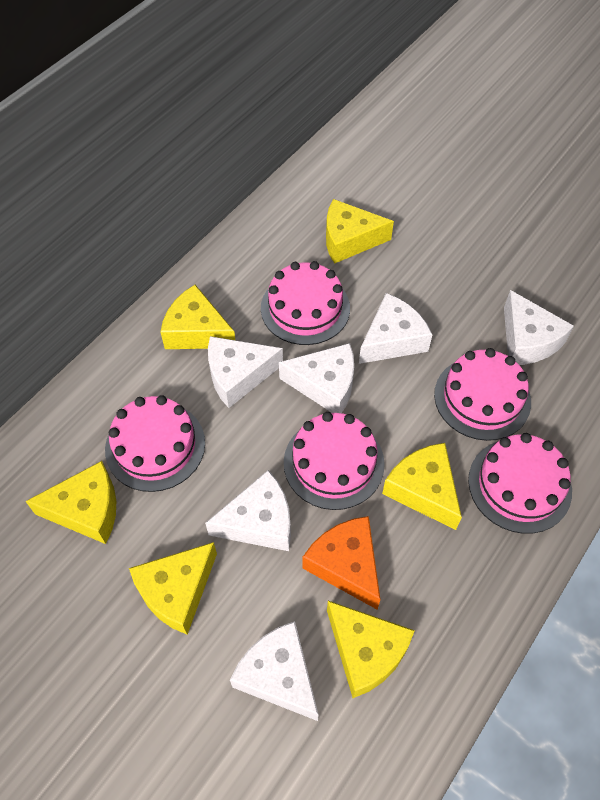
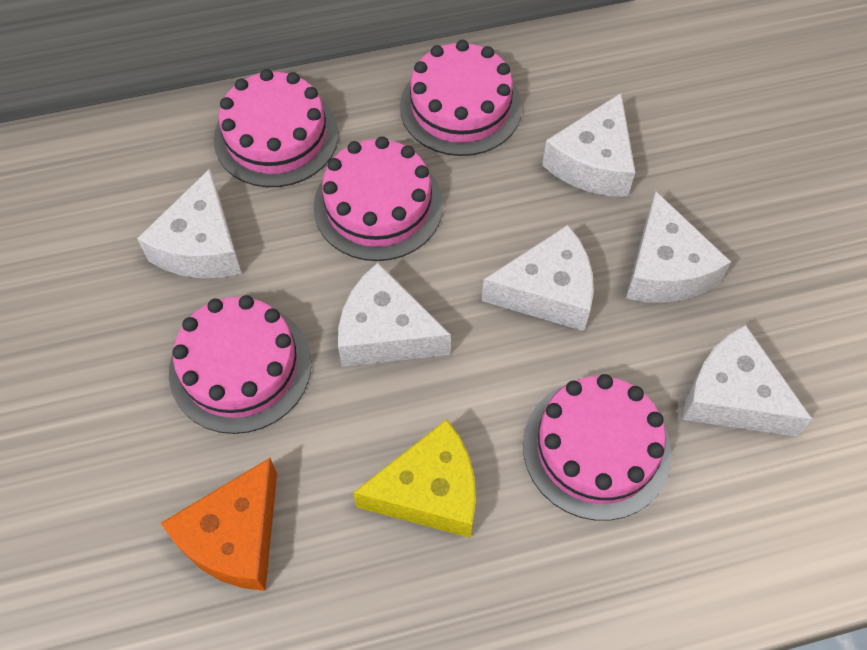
yellow cheese: [25,461,116,544] [129,542,217,635] [160,285,235,349] [326,199,394,264] [327,601,415,698] [382,443,462,530] = 6 -> [353,419,476,538] = 1

